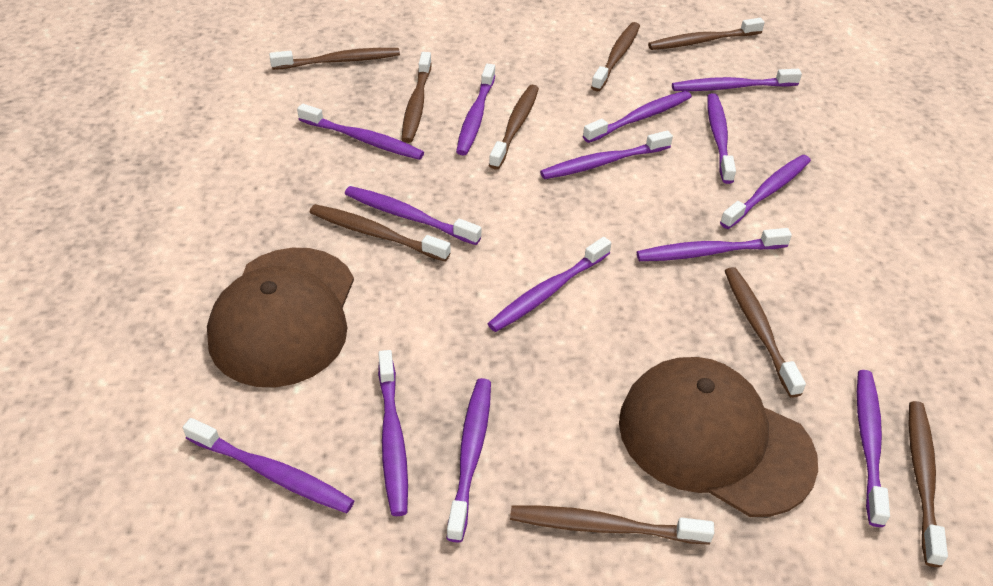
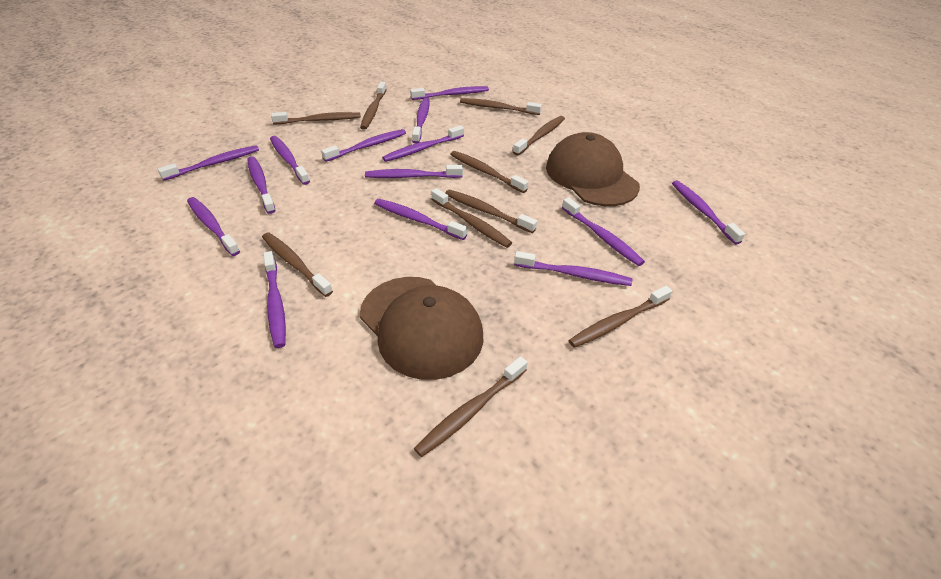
brown toothbrush: [269,48,400,70] [309,204,450,262] [402,52,432,143] [489,85,539,169] [510,506,714,545] [591,22,640,92] [648,18,765,50] [725,267,806,398] [909,401,948,567] = 9 -> [262,232,333,297] [271,112,361,124] [360,82,387,130] [414,356,527,457] [431,188,512,248] [445,190,537,233] [450,151,528,193] [460,98,542,115] [513,116,565,155] [568,286,672,348] = 10

